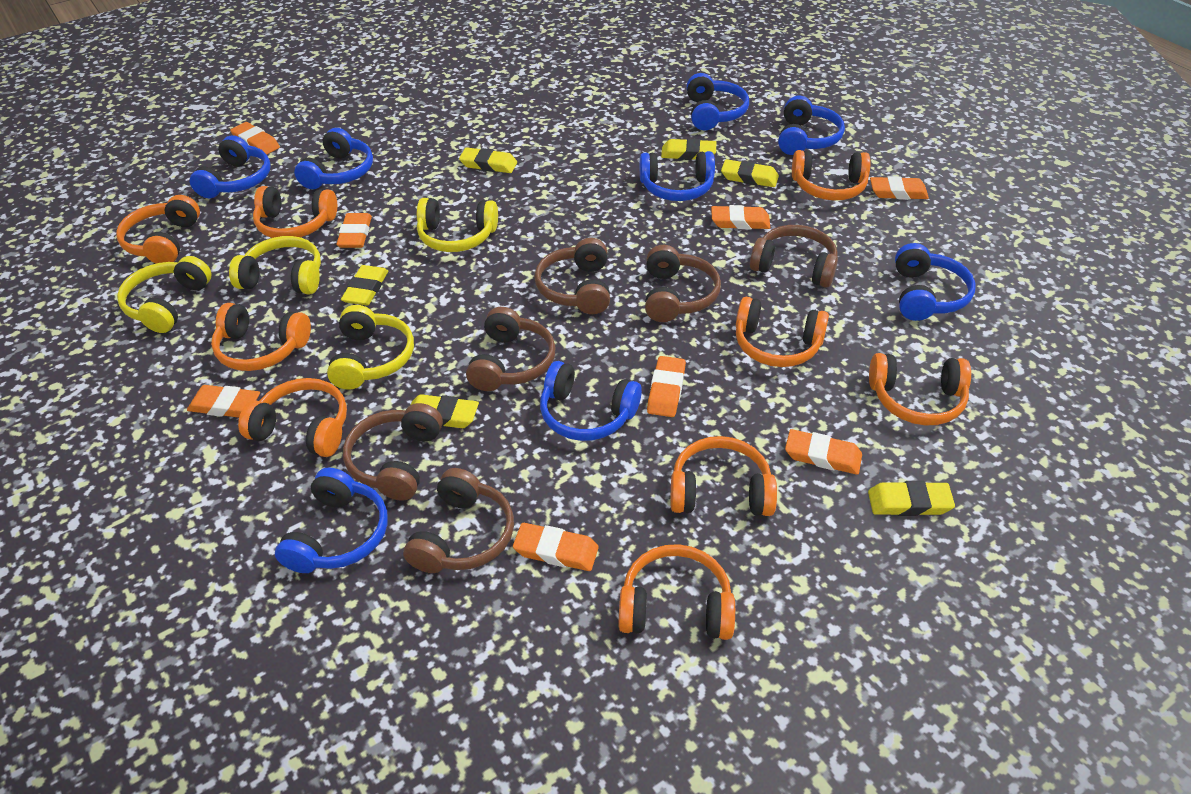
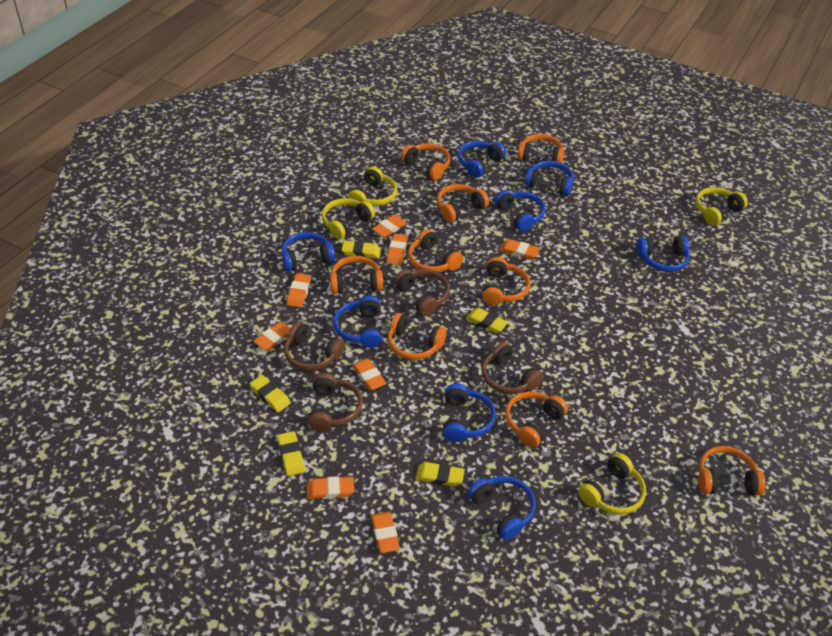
brown headphones: [343,403,443,501] [403,468,514,573] [466,307,556,391] [535,238,610,314] [645,245,721,322] [750,225,838,288] = 6 -> [284,322,345,371] [308,373,363,431] [394,269,450,316] [482,341,544,394] = 4
yellow eraser: [341,265,388,305] [411,394,479,428] [459,147,517,173] [661,138,716,160] [721,159,779,187] [868,481,955,516] = 6 -> [250,375,291,412] [277,431,305,476] [342,241,381,258] [416,462,465,487] [466,308,508,333] = 5

